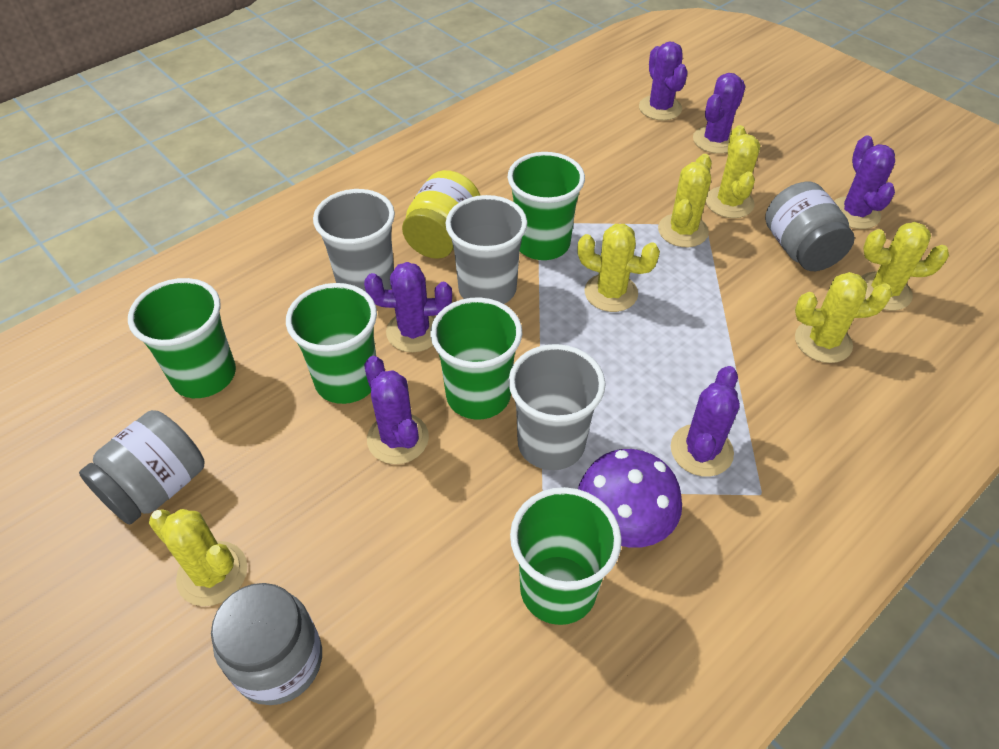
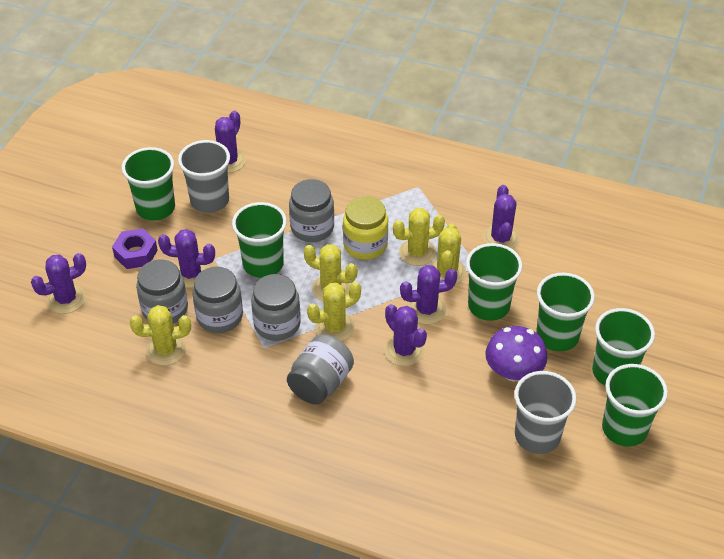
green cup: [128,278,236,398] [286,283,377,404] [430,297,522,420] [508,152,585,260] [510,487,622,625] = 5 -> [122,147,175,221] [232,202,287,278] [466,243,522,321] [536,273,595,351] [592,308,655,385] [602,364,668,447] = 6
grey cup: [313,189,395,292] [446,195,527,304] [509,344,606,470] = 3 -> [178,140,230,213] [514,371,577,454] = 2
grey jar: [79,410,204,525] [211,583,322,705] [765,182,855,271] = 3 -> [136,259,188,323] [192,267,243,333] [251,274,301,341] [287,334,354,405] [289,179,334,242] = 5
purple nut: none = 0 -> [112,228,158,269] = 1
yellow cactus: [149,509,247,606] [577,224,660,312] [658,154,712,247] [706,125,760,218] [795,272,892,363] [861,222,949,311] = 6 -> [130,305,191,366] [304,244,357,302] [307,282,361,341] [393,208,445,266] [430,224,466,284] = 5

